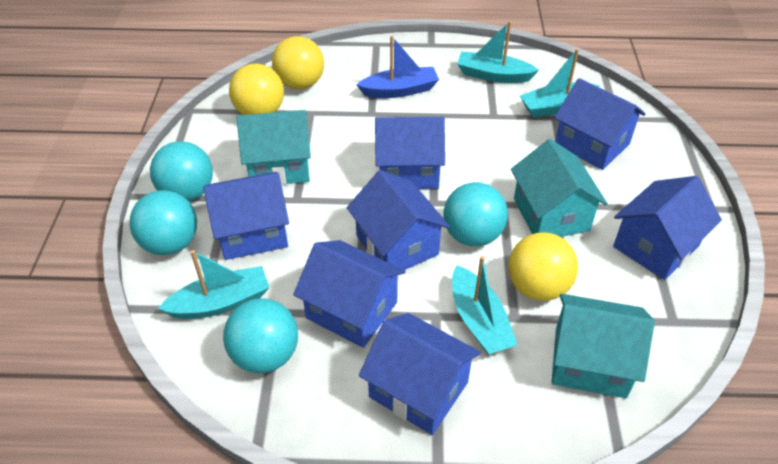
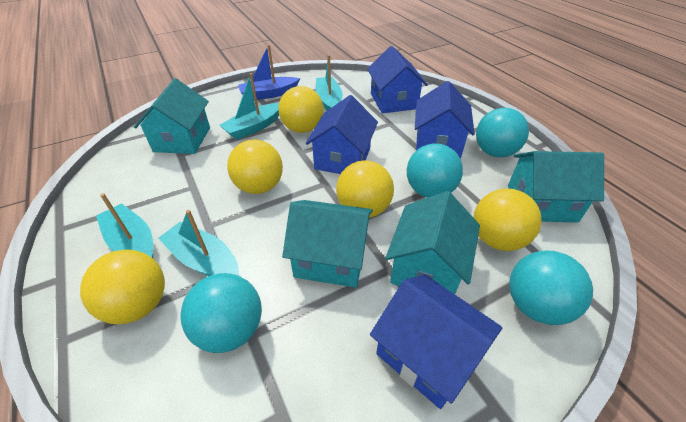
blue house: [203,172,289,260] [293,240,406,348] [347,170,450,270] [359,313,481,435] [375,117,445,189] [554,78,646,170] [613,176,722,280] = 7 -> [306,95,378,174] [367,46,428,113] [370,275,502,409] [415,81,475,158] = 4
turquoise house: [237,110,311,185] [511,139,608,237] [551,294,655,398] = 3 -> [134,78,210,154] [282,200,373,288] [385,191,480,294] [508,151,604,223] = 4
yellow ball: [229,64,284,115] [272,36,324,90] [508,232,578,301] = 3 -> [80,250,165,324] [227,139,283,194] [278,86,324,133] [336,160,394,218] [474,189,542,251] = 5

